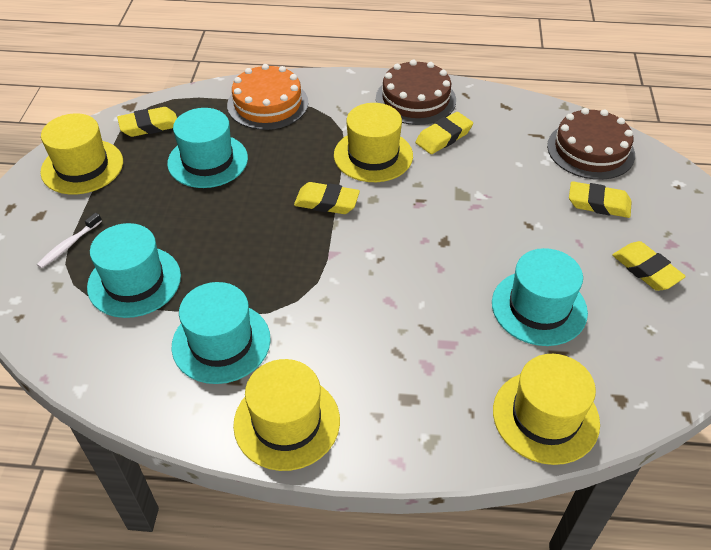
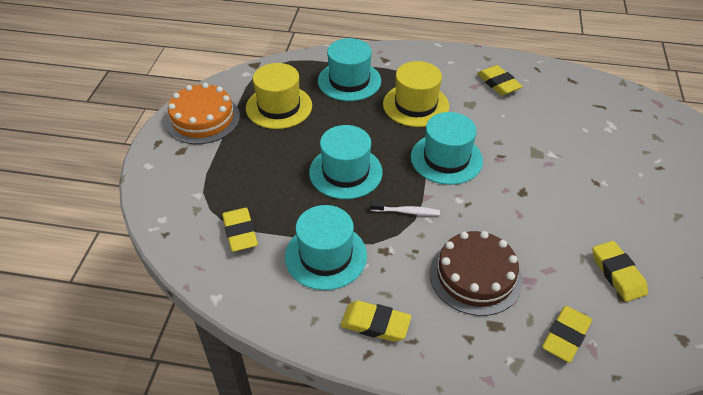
brown cake: [376,59,456,125] [547,108,635,180] = 2 -> [430,231,523,316] = 1
yellow hat: [40,113,123,195] [233,359,340,471] [334,103,413,182] [493,354,600,465] = 4 -> [246,63,312,129] [383,61,449,127] = 2

